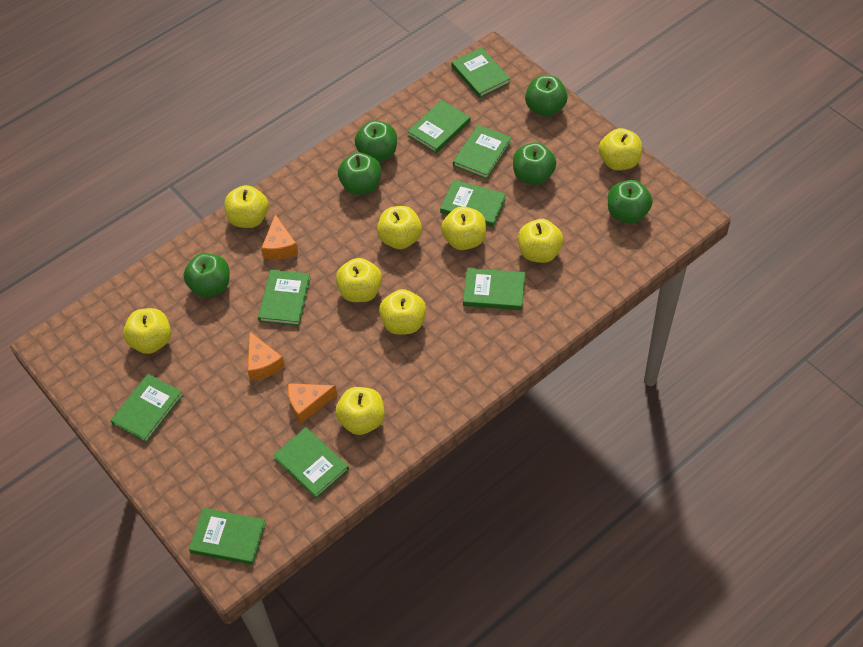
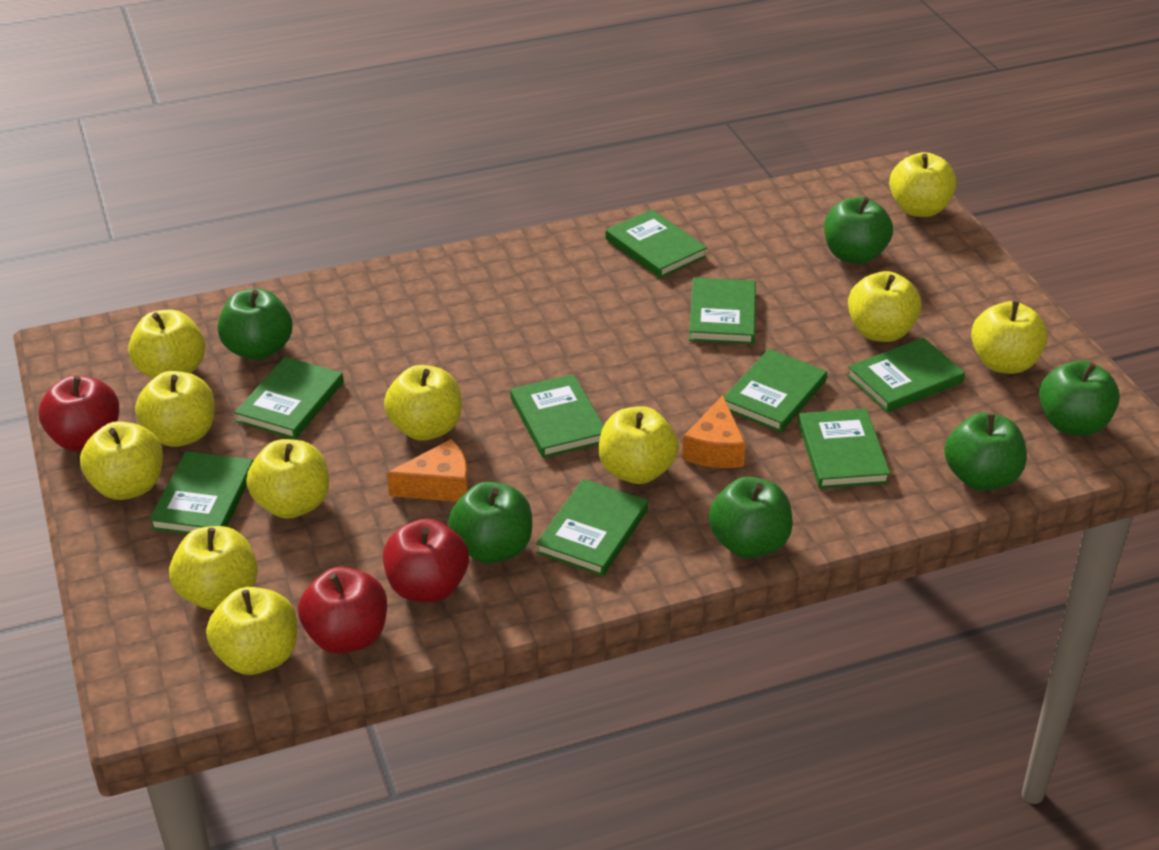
orange cheese: [247,332,285,381] [261,214,299,260] [288,383,337,424] = 3 -> [387,439,468,502] [682,395,746,468] = 2
red apple: none = 0 -> [39,375,119,452] [298,567,387,654] [383,518,469,602] = 3
yellow apple: [123,308,171,354] [224,185,269,228] [335,387,385,435] [336,258,382,302] [377,206,422,249] [379,289,426,335] [441,206,486,250] [518,219,563,263] [599,128,642,171] = 9 -> [80,421,163,500] [128,309,205,379] [135,371,215,447] [169,526,258,610] [206,587,297,675] [246,439,329,519] [384,365,462,441] [599,406,679,484] [848,271,922,342] [889,152,957,217] [971,301,1048,374] = 11

